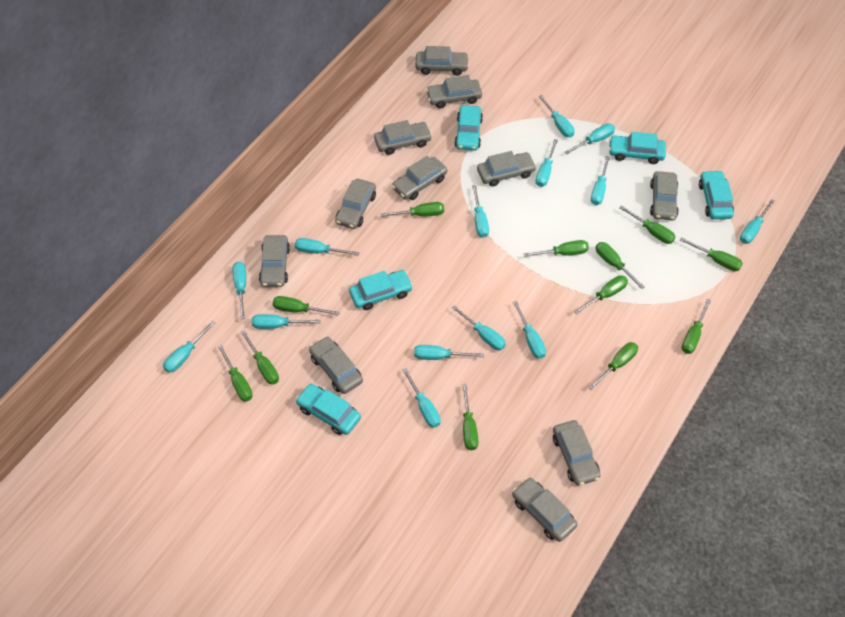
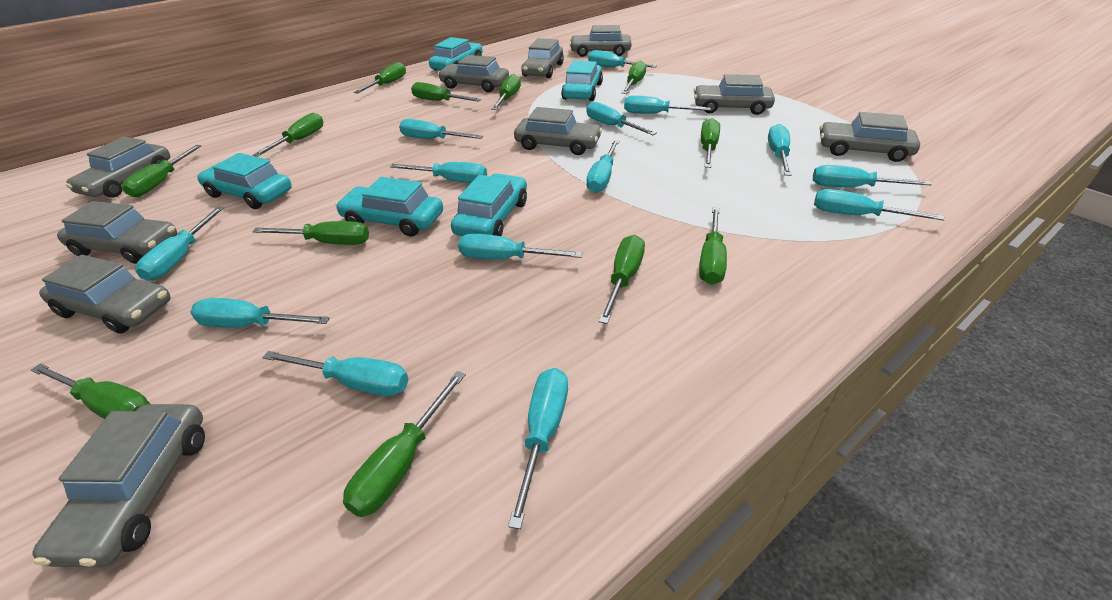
grey car: [259,235,290,287] [309,336,363,394] [335,179,376,229] [374,120,432,155] [392,156,447,200] [415,46,469,76] [426,75,482,109] [477,151,536,187] [512,477,578,542] [553,420,601,486] [650,171,679,221] = 11 -> [32,404,205,568] [39,255,171,334] [57,201,177,264] [66,136,170,198] [438,55,509,92] [514,107,602,155] [521,38,564,78] [569,25,632,57] [693,74,775,115] [820,112,920,162] = 10

